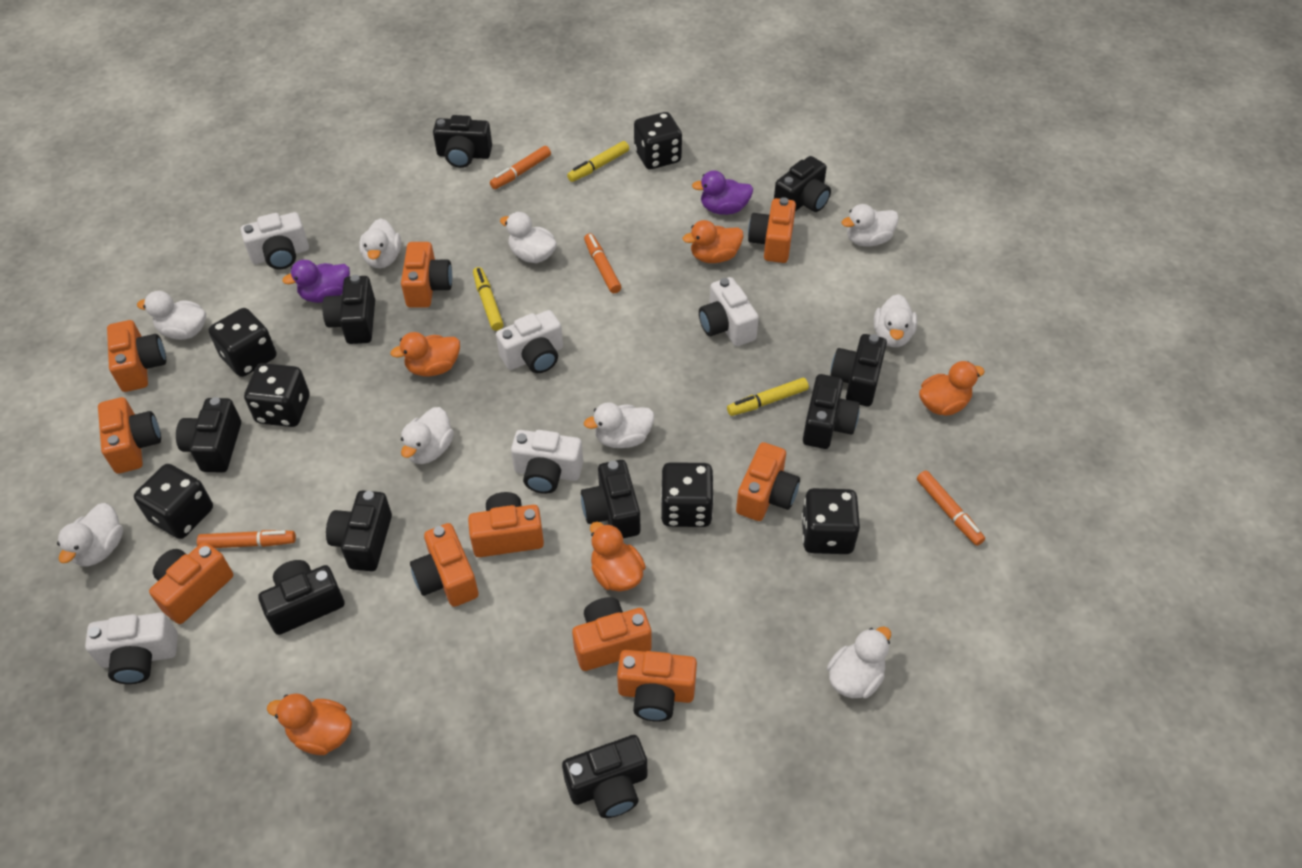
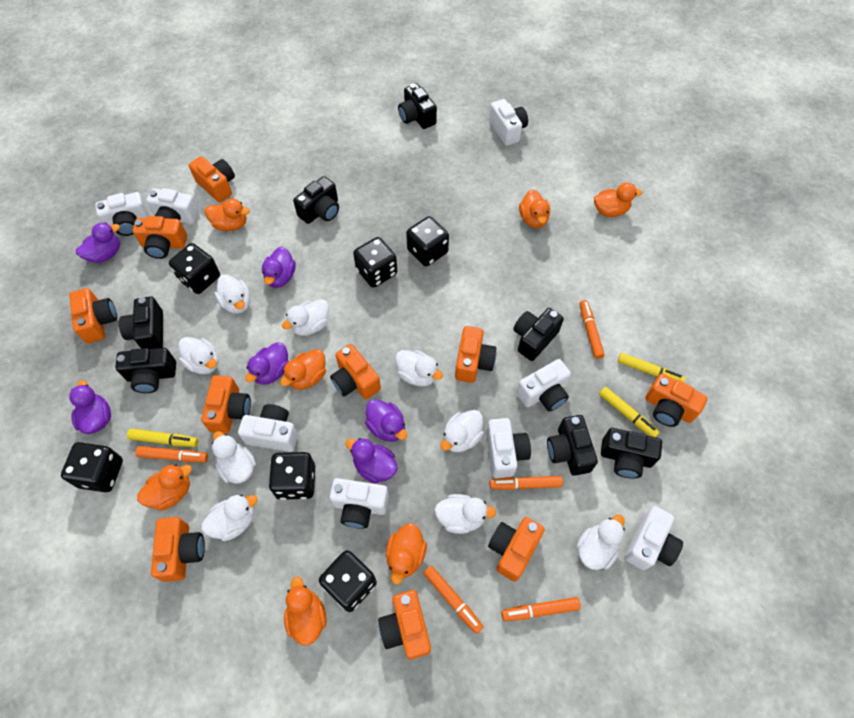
black camera: [176,397,241,473] [258,560,345,635] [322,275,375,344] [326,490,392,571] [433,115,492,168] [562,735,647,818] [581,460,640,538] [774,156,831,212] [803,374,860,449] [830,334,887,407] = 10 -> [115,348,176,393] [119,296,163,349] [293,176,339,224] [398,83,437,129] [513,308,564,361] [547,415,598,476] [601,428,662,478] = 7
orange duck: [267,693,352,755] [390,332,460,376] [590,522,646,591] [683,220,744,263] [919,361,985,416] = 5 -> [137,464,192,511] [205,199,250,231] [280,349,326,390] [284,577,327,646] [386,523,427,585] [519,190,550,228] [594,182,642,217] = 7
orange marker: [197,530,296,548] [490,146,551,189] [584,233,621,293] [917,470,985,546] = 4 -> [135,446,208,462] [423,565,483,634] [490,476,563,490] [501,597,581,621] [580,300,605,359] = 5
purple duck: [282,260,350,303] [692,170,753,215] = 2 -> [69,380,111,434] [76,222,120,263] [245,342,289,385] [262,247,296,288] [345,438,398,484] [365,399,407,442] = 6
white camera: [85,613,178,684] [241,212,309,269] [496,310,563,373] [511,430,583,494] [699,277,759,346] = 5 -> [95,192,150,236] [146,188,199,224] [238,404,298,452] [330,478,389,529] [486,418,531,478] [489,99,528,146] [516,359,571,411] [625,506,683,570] = 8

